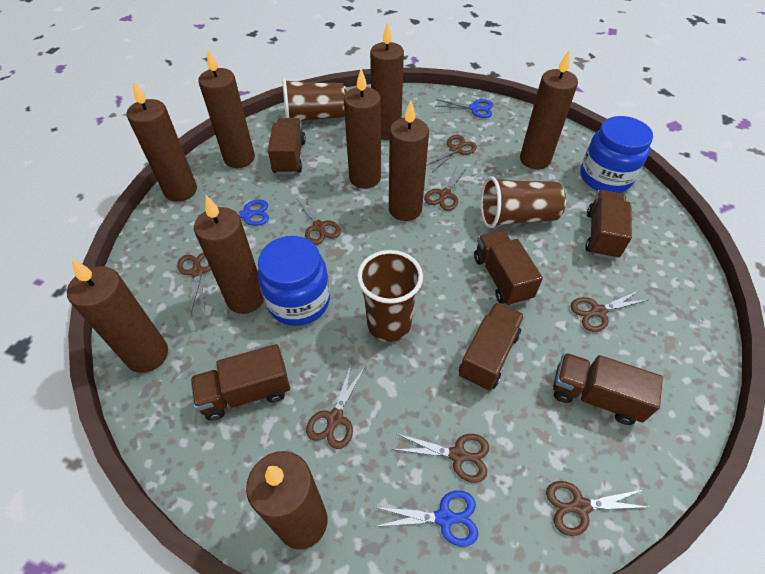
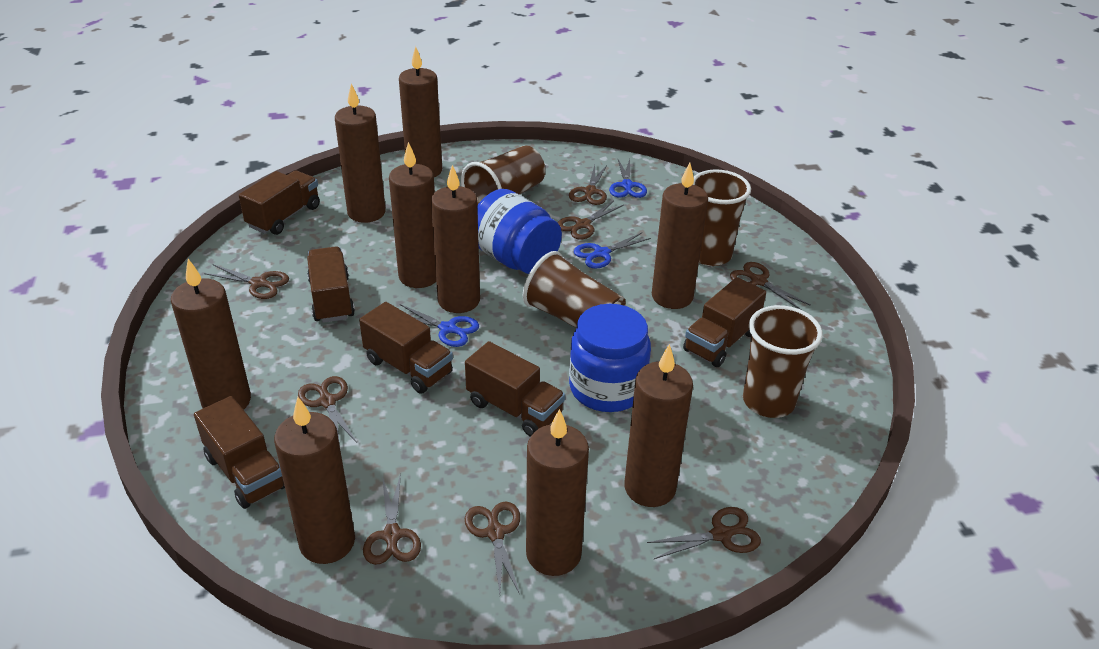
brown cup: [282,79,347,121] [357,250,423,342] [481,176,566,228] = 3 -> [461,146,545,205] [523,251,626,328] [693,169,751,266] [743,305,823,418] = 4

